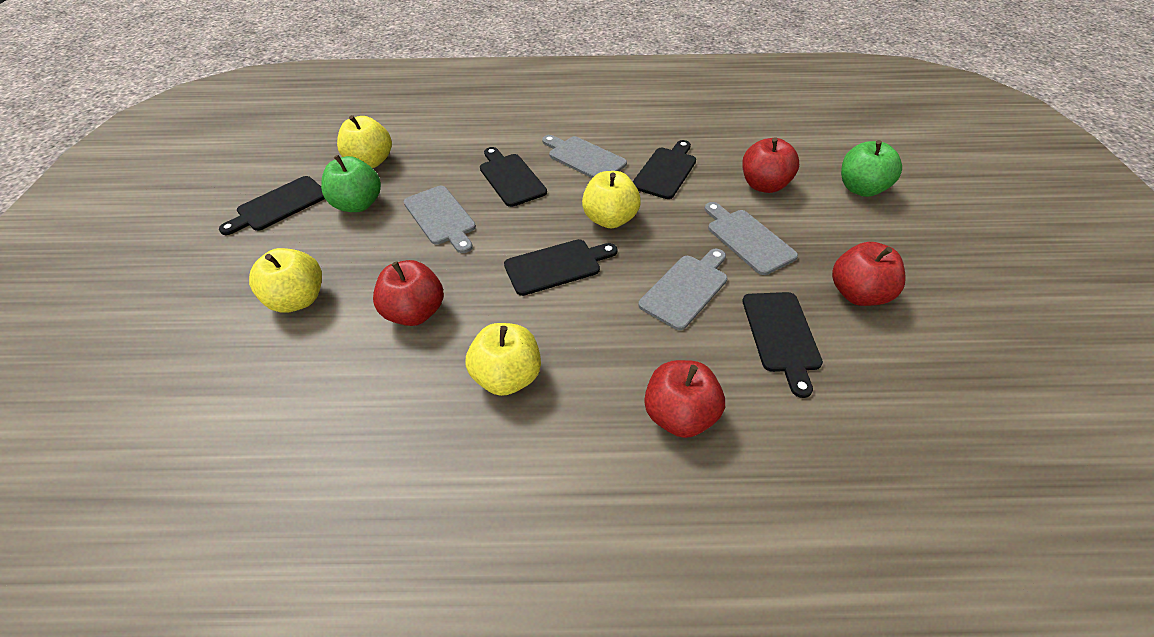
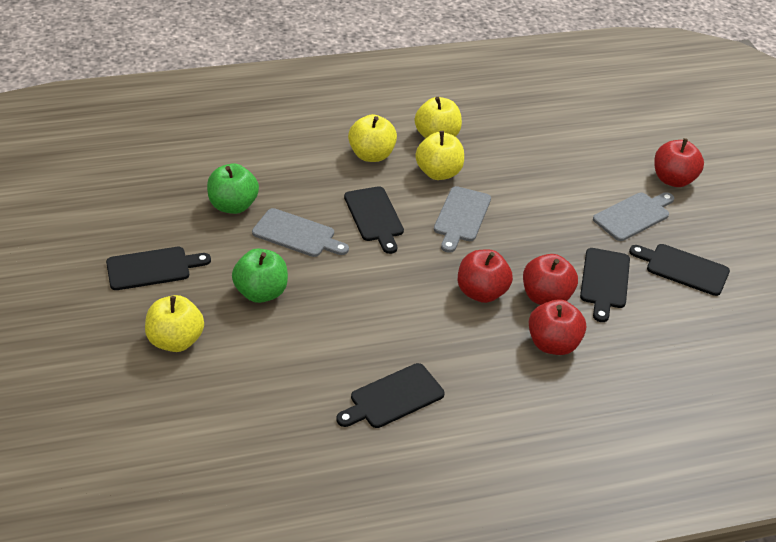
grey cutting board: [404,186,476,253] [542,135,627,178] [638,249,727,330] [704,202,798,275] = 4 -> [252,208,349,257] [434,186,491,253] [593,192,674,241] = 3

